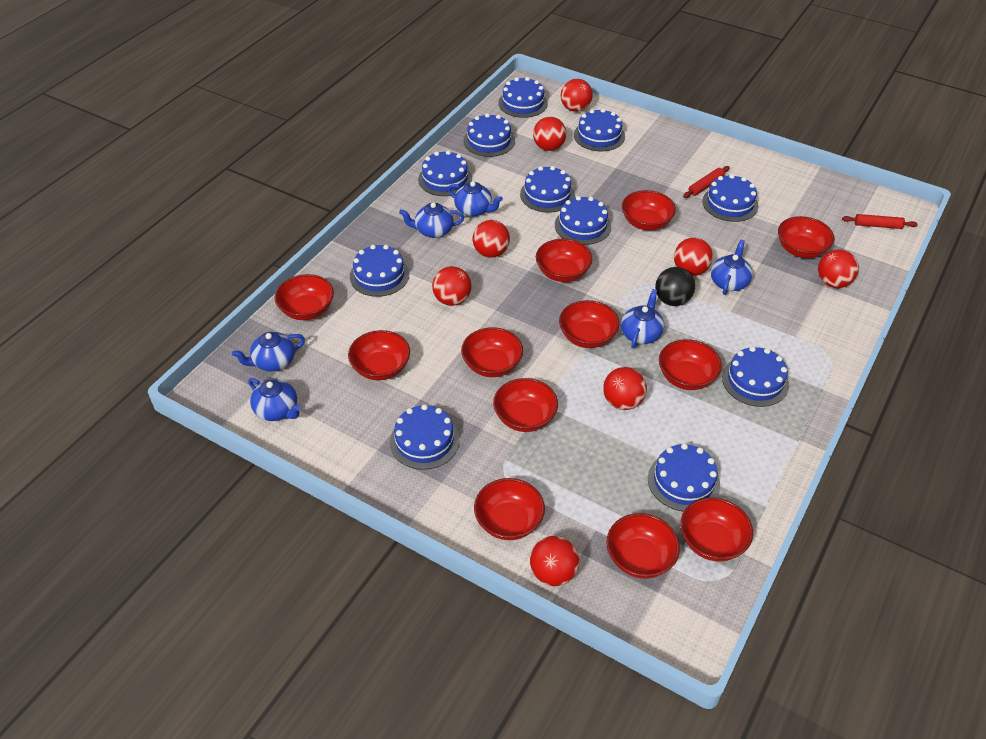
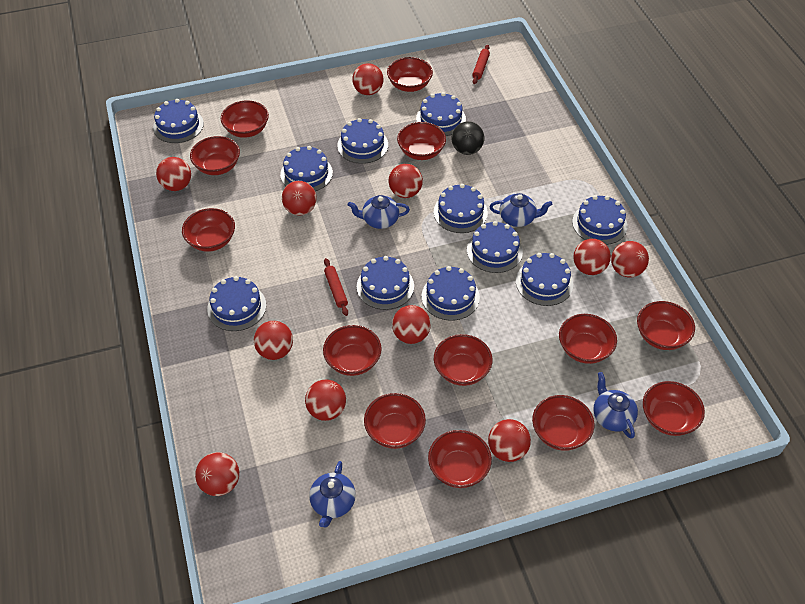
blue teapot: [232,332,305,371] [248,378,301,421] [399,202,464,238] [448,181,503,217] [621,289,664,348] [711,240,753,295] = 6 -> [309,461,356,527] [348,195,410,229] [489,193,553,227] [593,372,638,439] = 4
red ball: [432,266,471,306] [473,220,510,258] [530,536,580,586] [533,117,566,151] [561,79,593,112] [603,367,647,410] [674,238,713,276] [818,249,859,288] = 8 -> [156,157,191,191] [195,452,239,496] [254,321,293,360] [282,181,317,216] [305,379,346,421] [352,63,383,95] [389,164,423,198] [392,305,431,344] [488,419,531,462] [573,239,611,275] [611,241,649,278] = 11
red bowl: [275,274,334,320] [348,330,410,380] [461,327,523,377] [474,478,545,540] [493,378,558,432] [536,239,592,282] [559,300,619,348] [606,513,680,579] [622,190,676,230] [659,339,722,390] [680,498,753,561] [778,216,834,258] = 12 -> [182,208,235,252] [190,136,240,175] [221,101,269,138] [323,325,382,376] [364,393,426,449] [387,57,433,92] [397,122,446,160] [428,430,492,488] [434,334,492,386] [532,395,594,451] [559,314,617,364] [637,301,695,350] [643,381,705,436] = 13

